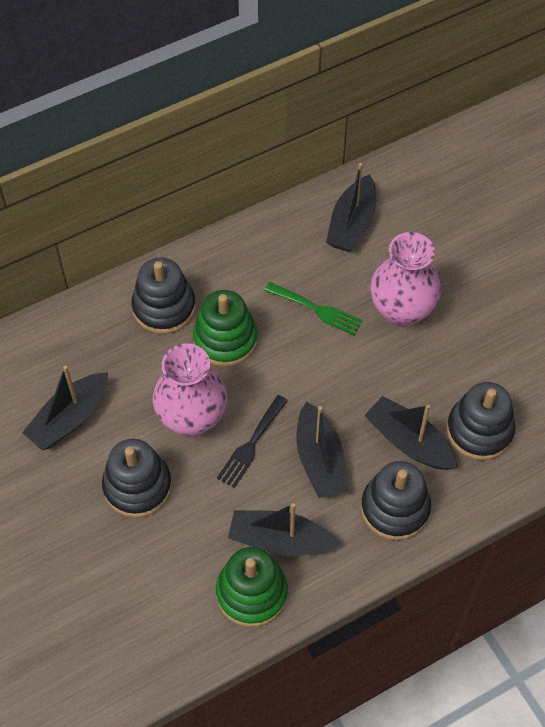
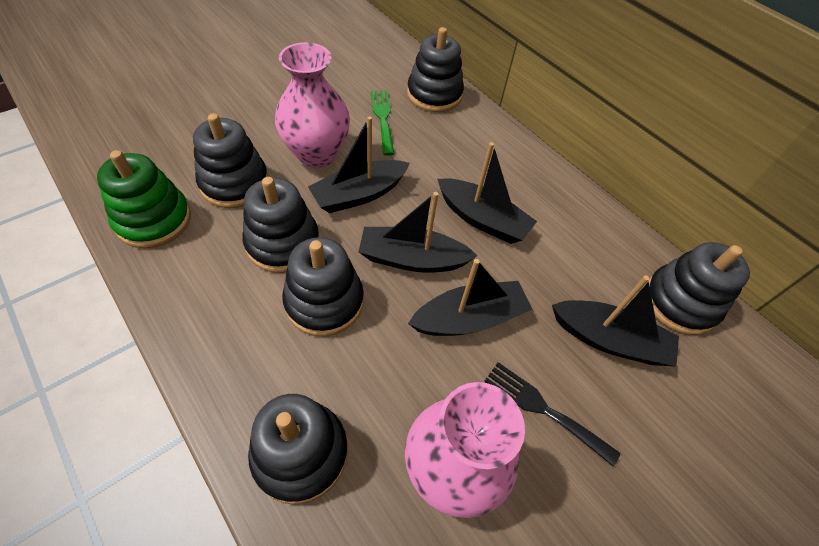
black stacking toy: [102,439,172,518] [132,257,196,334] [361,461,431,540] [447,382,516,460] = 4 -> [193,113,269,208] [242,177,319,273] [248,394,348,505] [282,237,364,336] [407,27,464,112] [646,242,750,335] = 6
green stacking toy: [193,290,258,367] [216,547,288,627] = 2 -> [97,150,191,248] = 1

